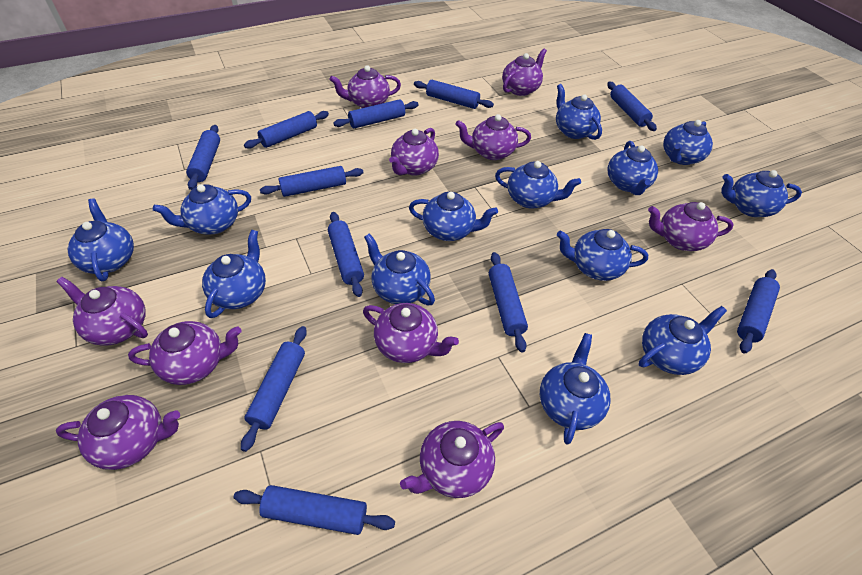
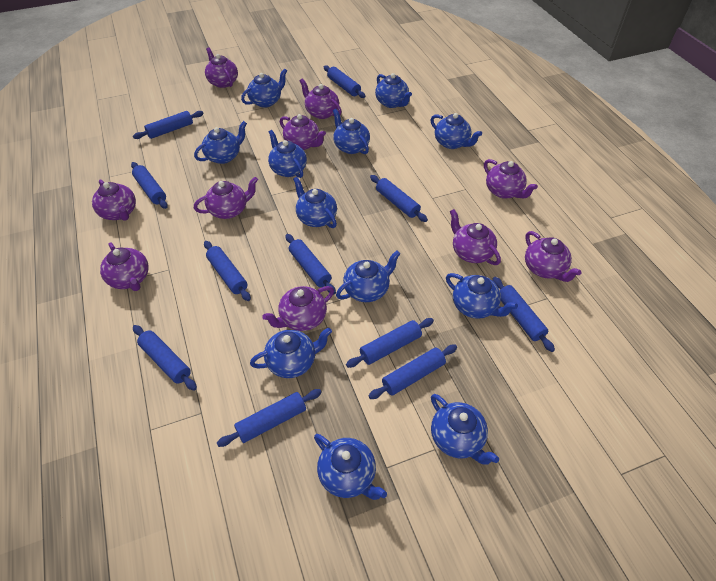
blue teapot: [67,199,134,281] [153,184,251,235] [202,230,266,318] [364,233,435,305] [409,192,498,241] [495,161,581,209] [540,333,610,445] [556,84,602,140] [557,229,648,281] [607,141,658,195] [639,306,727,375] [663,120,713,165] [721,170,802,217] = 13 -> [194,121,247,164] [241,68,287,108] [250,328,332,378] [268,130,307,178] [293,177,337,228] [314,434,387,500] [333,109,370,154] [336,250,400,302] [375,73,412,108] [430,113,482,149] [431,394,499,465] [446,273,518,319] = 12

